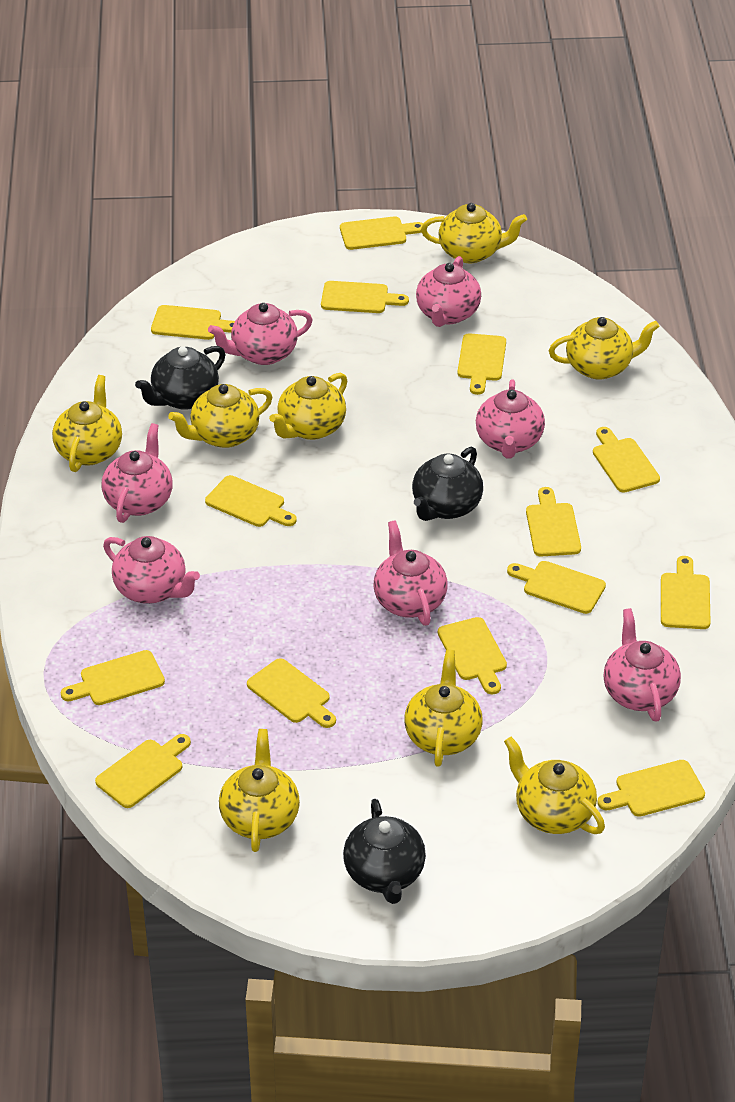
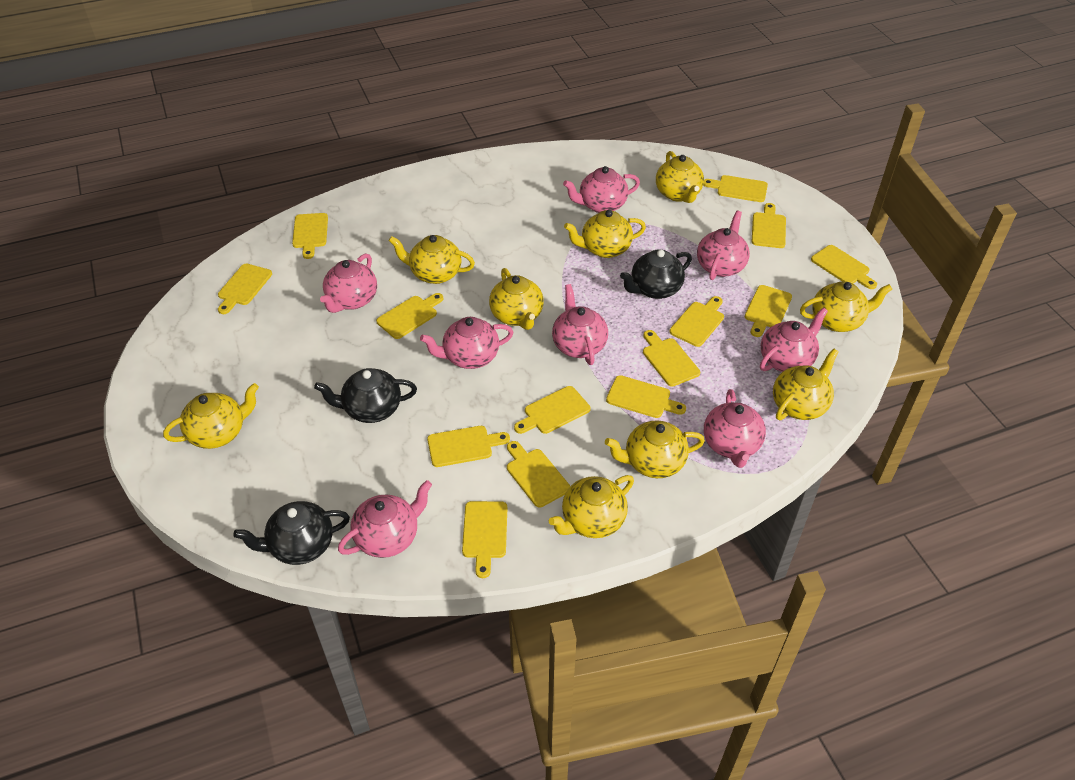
pink teapot: [102,423,173,523] [103,536,200,604] [208,303,312,365] [373,520,448,626] [416,256,481,327] [476,379,545,459] [603,608,681,721] = 7 -> [320,253,377,313] [338,480,432,558] [420,317,514,369] [552,284,608,365] [563,166,640,213] [697,210,750,280] [704,389,766,468] [760,308,828,372] = 8
yellow teapot: [52,375,122,472] [168,384,272,448] [219,729,300,852] [269,373,347,440] [405,650,483,767] [421,203,527,263] [504,737,605,834] [549,317,659,380] = 8 -> [163,383,259,449] [389,235,475,284] [489,268,544,330] [549,475,634,538] [564,210,646,258] [605,420,705,478] [656,151,704,203] [773,348,839,420] [800,281,892,332] = 9

